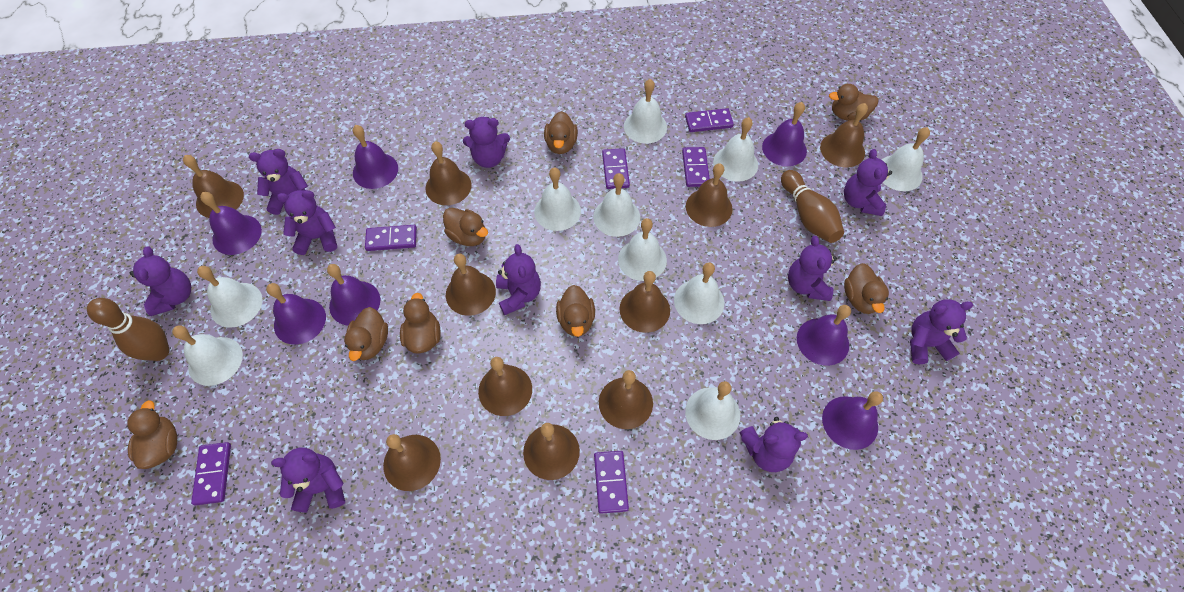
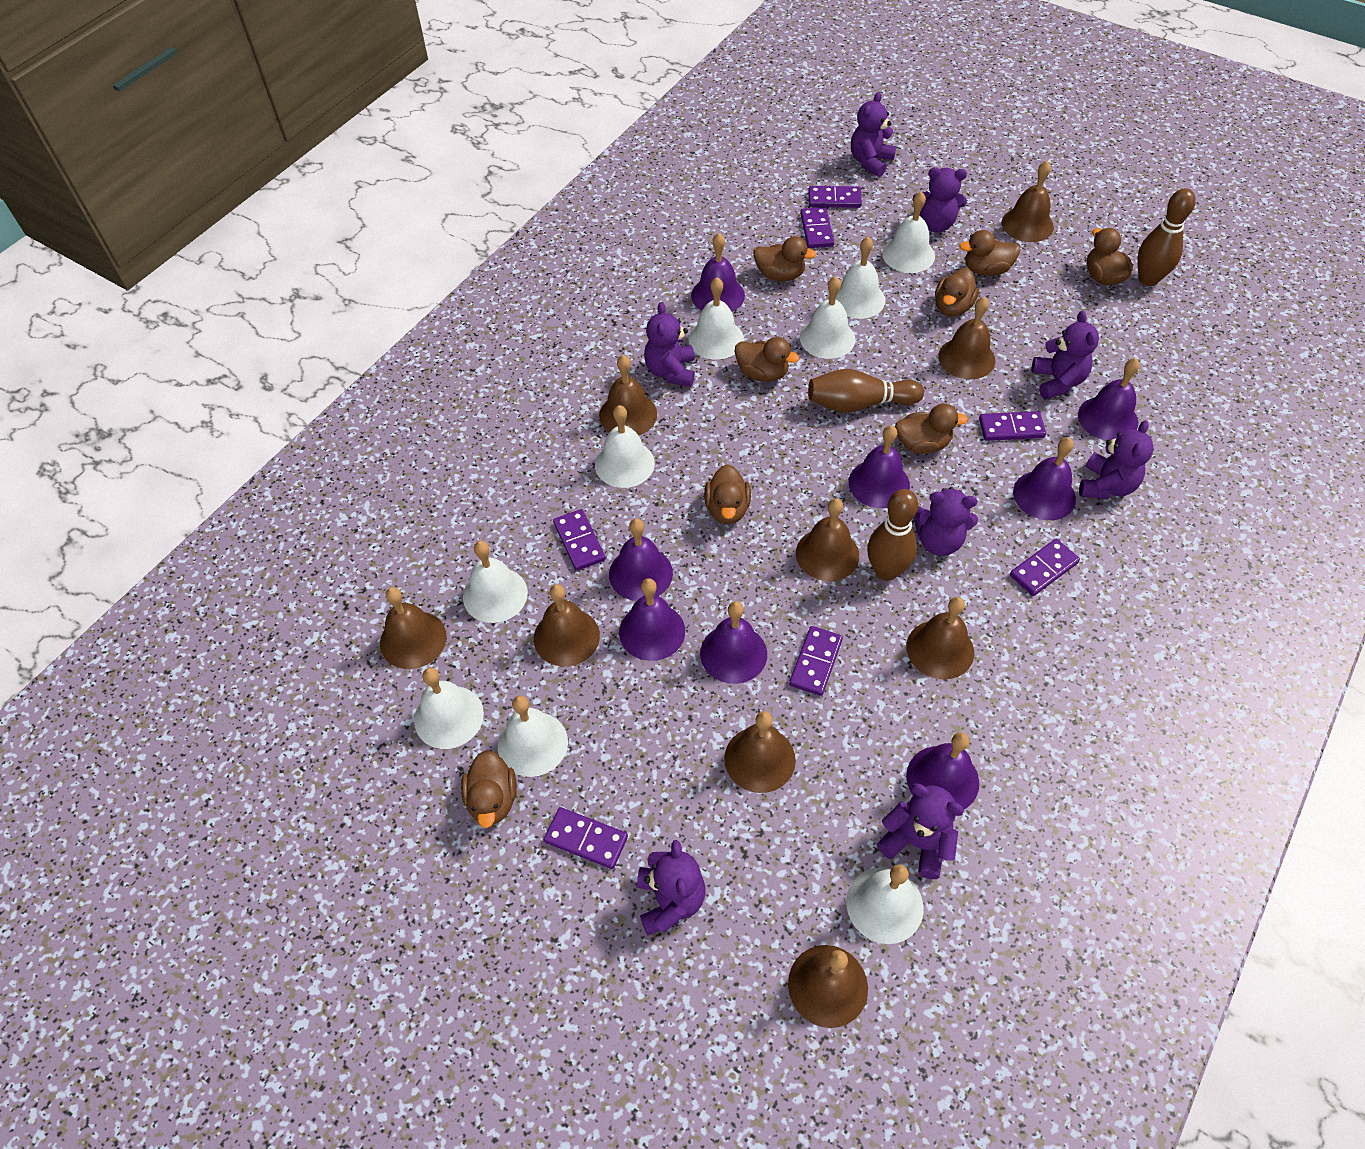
brown bell: [183,155,244,218] [383,434,441,491] [426,142,472,205] [446,254,496,316] [478,357,532,416] [523,423,580,480] [599,370,653,429] [620,271,670,333] [686,163,733,227] [820,103,868,167] = 10 -> [380,587,447,669] [534,584,600,667] [599,355,657,436] [724,711,796,793] [788,945,868,1028] [796,498,859,581] [906,597,974,680] [938,297,995,379] [1002,161,1054,242] = 9
brown bowling pin: [87,298,170,361] [781,170,844,243] = 2 -> [808,369,924,412] [867,489,918,581] [1137,188,1196,286] = 3
purple bell: [200,192,262,255] [266,283,326,345] [327,264,380,326] [353,125,398,189] [762,102,807,166] [797,305,851,366] [822,391,883,450] = 7 -> [609,518,673,601] [619,578,685,661] [691,233,745,312] [700,601,767,684] [849,425,910,508] [906,732,979,809] [1013,437,1076,520] [1078,358,1140,441] = 8
purple domino: [191,442,231,506] [365,225,417,251] [594,451,629,514] [602,148,630,189] [682,147,710,187] [685,108,734,132] = 6 -> [544,807,628,869] [553,509,605,571] [789,626,843,696] [800,207,834,248] [808,186,862,208] [979,411,1046,441] [1010,539,1080,596] = 7
purple teddy bear: [130,247,191,316] [249,149,308,215] [271,448,345,513] [277,190,337,255] [463,117,510,168] [496,244,541,315] [739,417,808,472] [788,236,837,301] [844,149,892,216] [910,299,973,364] = 10 -> [637,840,705,936] [644,302,695,387] [851,92,896,177] [877,783,964,879] [913,167,967,232] [913,487,978,556] [1032,311,1099,399] [1079,420,1154,500] = 8
white bell: [172,325,243,386] [197,266,262,328] [534,167,581,231] [593,173,640,237] [618,218,667,281] [624,79,667,144] [674,262,724,324] [685,381,740,440] [713,117,758,182] [881,127,930,191] = 10 -> [414,667,484,749] [463,541,528,623] [498,695,568,777] [595,405,655,488] [688,277,744,360] [800,276,855,359] [836,237,885,319] [846,864,924,944] [882,191,935,273] = 9

